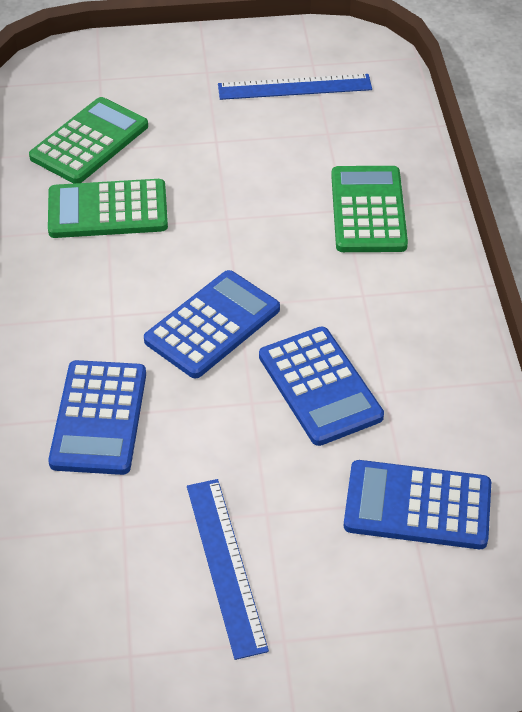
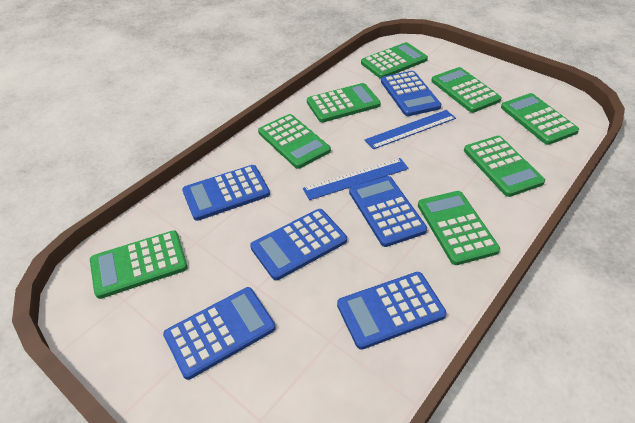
blue calculator: [48,360,146,475] [144,270,280,378] [259,327,384,446] [344,460,491,549] = 4 -> [163,287,276,380] [182,165,270,221] [250,209,347,280] [337,272,447,350] [349,176,427,247] [381,71,441,116] = 6
green calculator: [29,97,148,183] [48,179,168,238] [331,166,408,252] = 3 -> [90,230,188,299] [258,114,331,169] [307,83,381,123] [361,42,428,79] [418,191,500,265] [432,67,502,113] [464,136,545,197] [501,93,579,145] = 8

